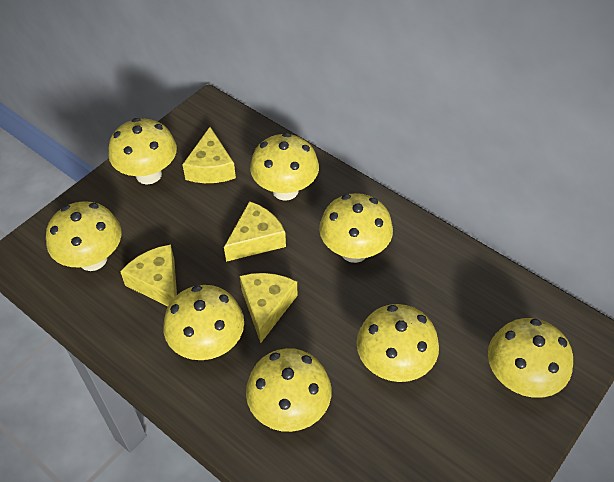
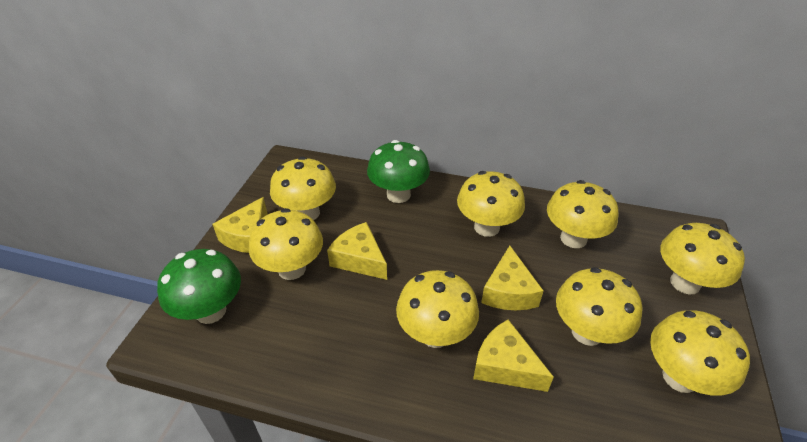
green mushroom: none = 0 -> [157,249,241,324] [367,140,430,203] = 2

